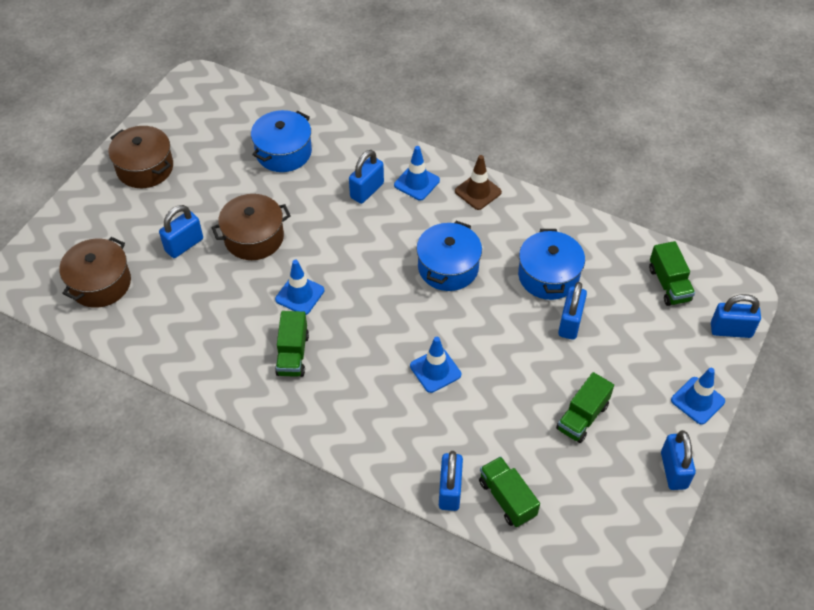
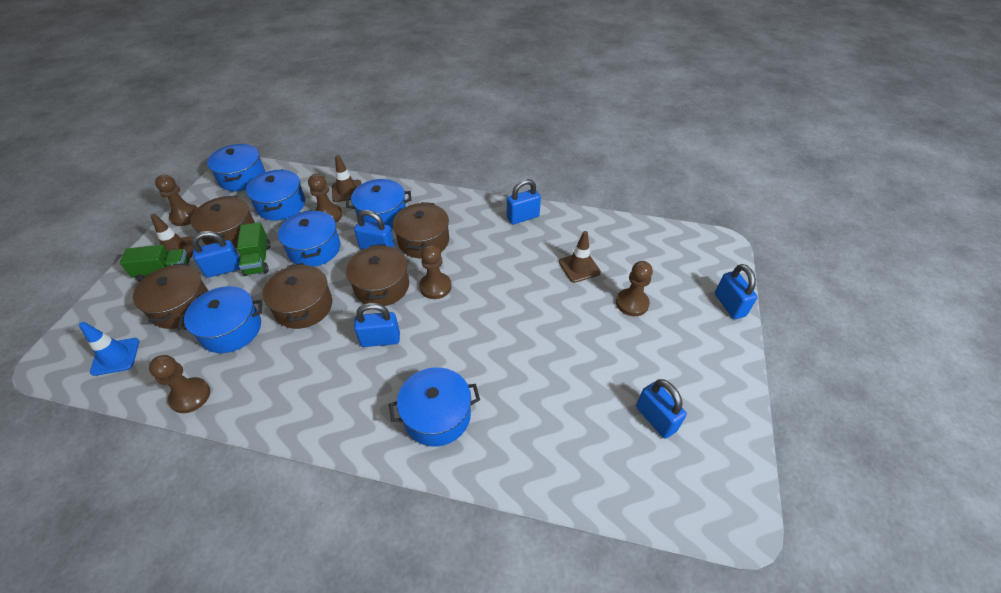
blue pot: [251,110,312,172] [416,221,482,291] [518,229,585,300] = 3 -> [178,286,262,353] [207,144,265,191] [246,169,305,221] [278,210,341,267] [346,179,411,229] [389,367,480,447] = 6
blue traffic cone: [275,260,324,315] [394,146,440,200] [410,337,461,393] [671,368,725,425] = 4 -> [79,322,139,376] = 1
brown pawn: none = 0 -> [149,355,210,413] [155,175,198,226] [308,174,342,222] [419,244,451,299] [616,261,653,316] = 5
brown pot: [59,237,131,308] [109,126,173,188] [211,194,290,260] = 3 -> [133,263,208,329] [191,196,255,249] [263,263,332,329] [346,244,409,306] [393,202,449,258] = 5
brown traffic cone: [455,155,502,210] = 1 -> [151,214,194,259] [332,155,361,202] [559,231,601,283] = 3
green truck: [275,311,309,377] [479,456,540,527] [556,372,614,443] [649,241,695,306] = 4 -> [120,245,190,282] [237,222,271,276] = 2

